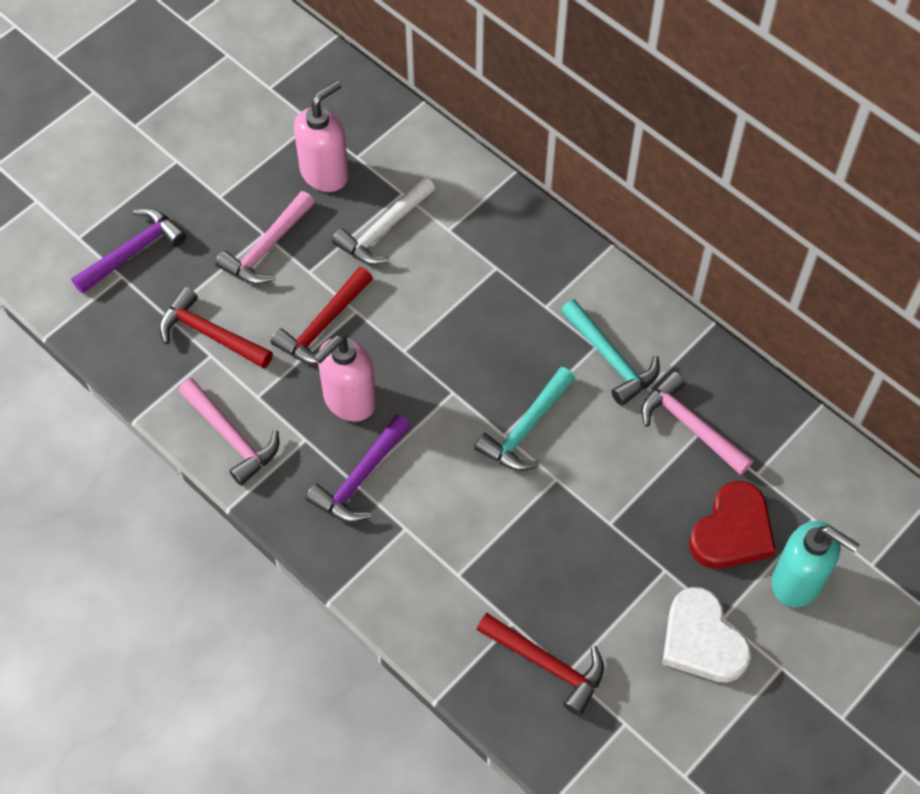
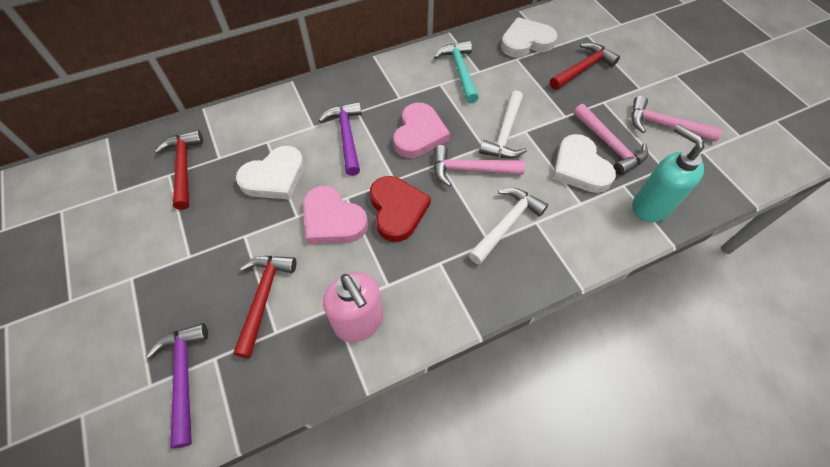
pink heart: none = 0 -> [303,186,368,244] [393,103,450,158] = 2
pink soap dispenser: [294,81,349,192] [314,335,376,422] = 2 -> [323,272,383,342] = 1
turquoise hammer: [474,367,575,471] [561,299,660,406] = 2 -> [434,41,479,103] = 1
white hammer: [332,177,435,265] = 1 -> [468,188,548,265] [479,90,527,158] = 2
white heart: [662,587,751,683] = 1 -> [236,146,305,200] [501,17,557,58] [553,134,616,193] = 3

